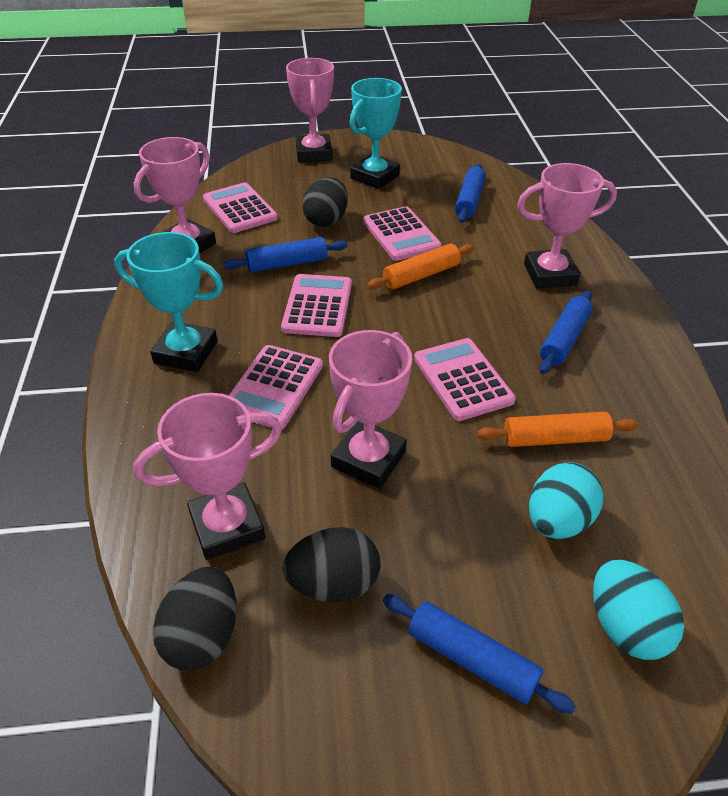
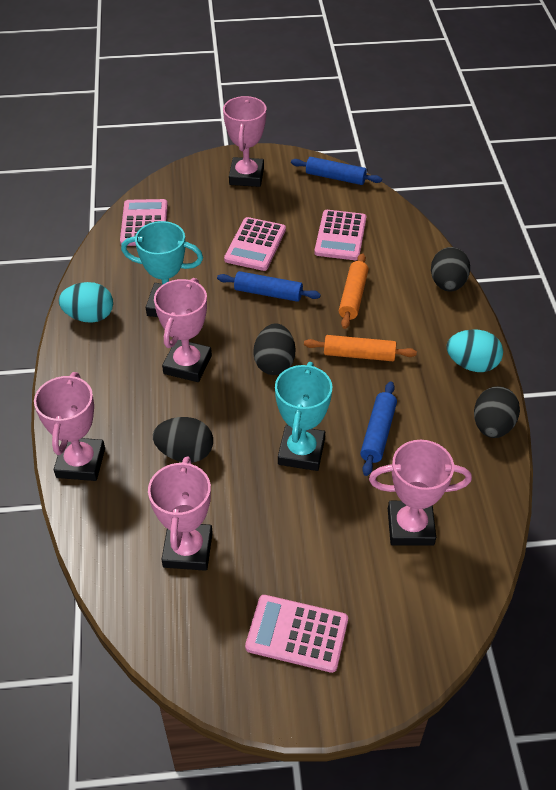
black egg: [153,567,237,671] [283,527,380,602] [302,177,348,227] = 3 -> [153,417,213,463] [253,323,295,375] [431,247,470,291] [474,386,520,438] = 4
blue rolling pin: [224,237,348,273] [383,594,576,714] [455,164,486,223] [539,290,593,374] = 4 -> [217,271,321,302] [291,157,382,185] [360,381,397,476] = 3
pink calculator: [203,182,278,233] [228,345,323,429] [281,274,352,337] [363,206,442,261] [414,338,516,421] = 5 -> [120,199,168,246] [224,217,286,271] [245,595,348,673] [314,210,366,260] = 4

